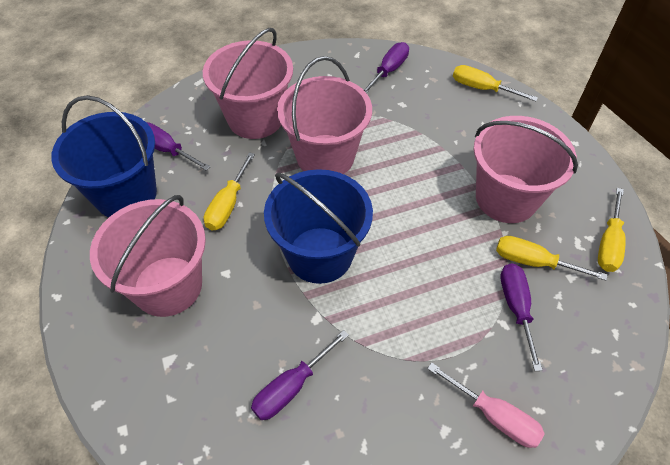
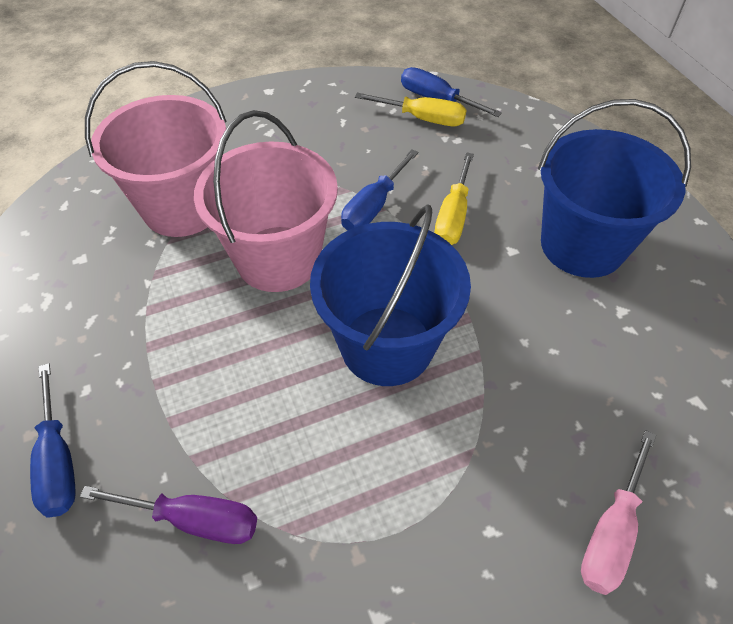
blue screwdriver: none = 0 -> [30,363,76,518] [341,149,418,231] [401,67,502,117] = 3
pink bucket: [90,195,206,317] [203,28,293,139] [277,56,372,174] [474,116,578,223] = 4 -> [85,61,227,237] [194,110,338,292] = 2
purple screwdriver: [146,122,211,171] [251,330,349,420] [363,42,409,93] [500,263,543,371] = 4 -> [80,486,257,544] = 1
yellow screwdriver: [204,152,255,230] [453,65,538,101] [496,236,607,281] [598,188,626,272] = 4 -> [355,93,467,126] [434,152,474,245] = 2

